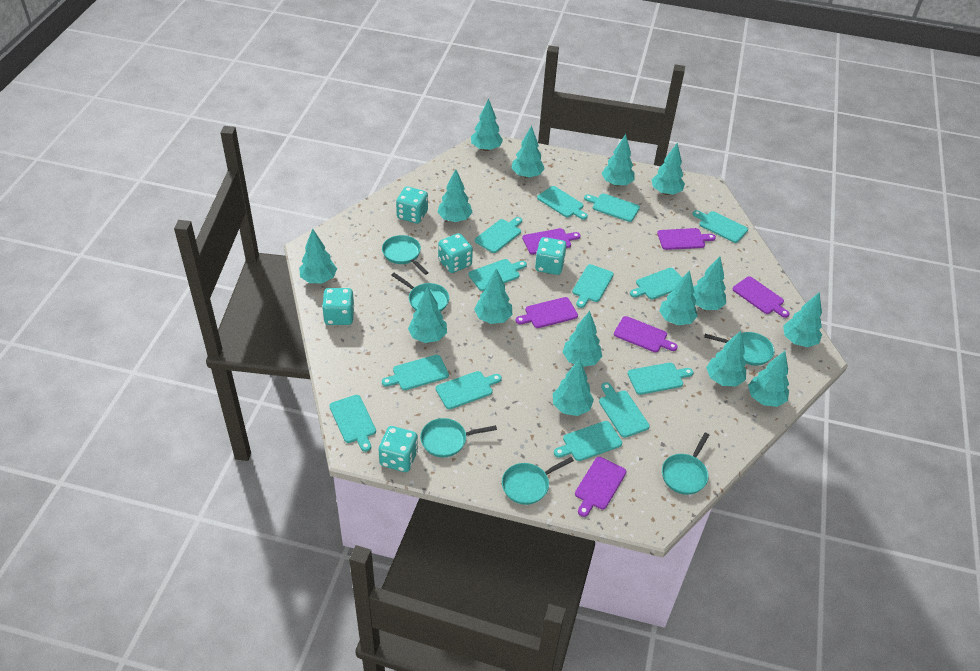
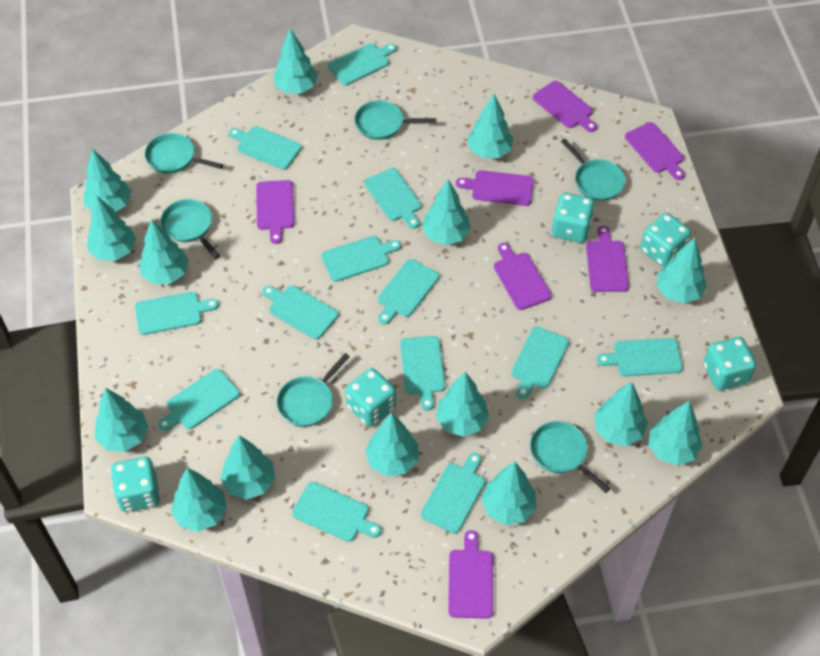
purple cutting board: [516,297,578,328] [522,228,581,255] [575,457,627,517] [614,316,678,352] [657,228,716,250] [732,276,790,318] = 6 -> [256,180,294,244] [448,530,493,619] [456,170,534,206] [494,243,552,310] [533,81,597,132] [586,226,629,292] [625,122,685,180] = 7

